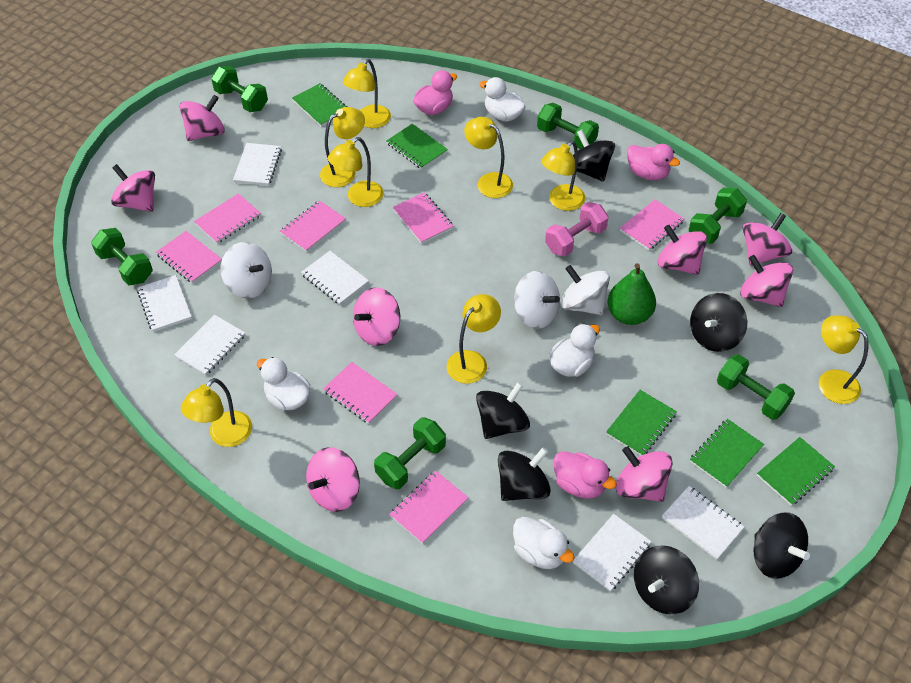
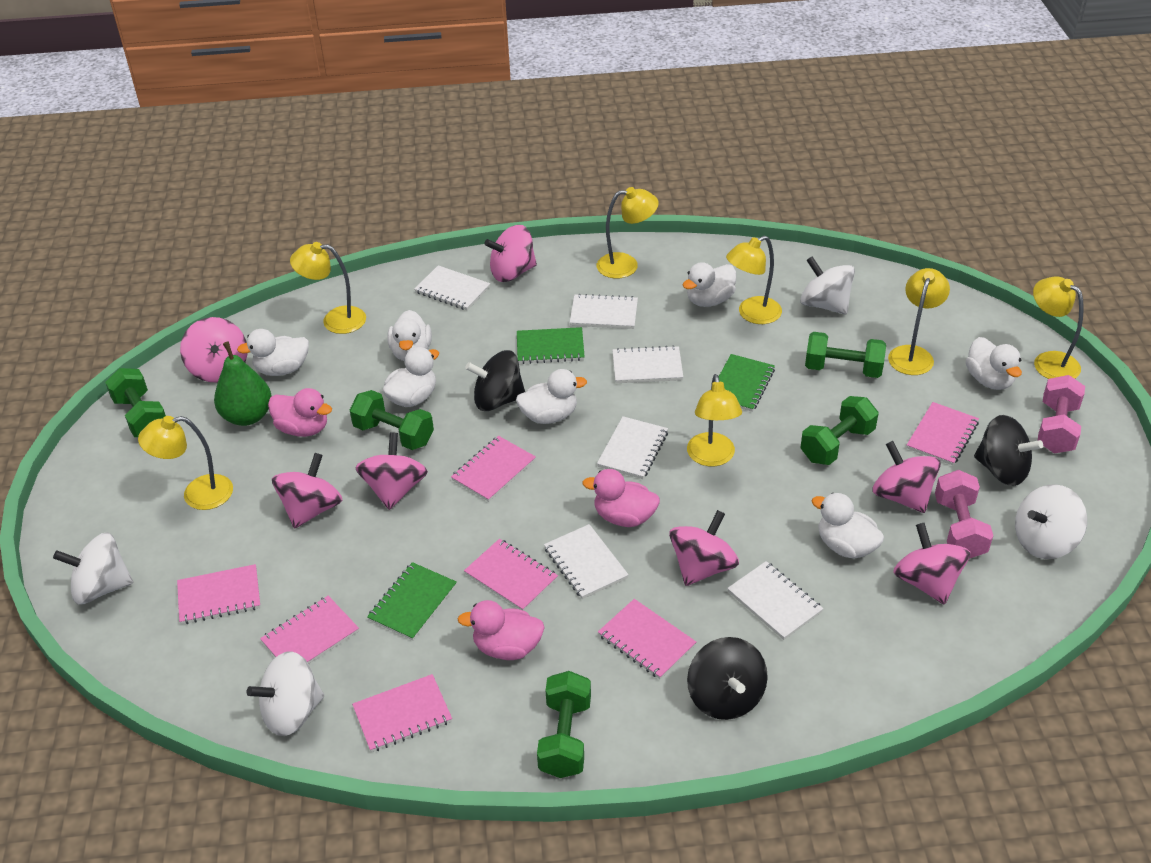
black spinning top: [476,382,530,439] [498,448,551,501] [573,130,615,182] [634,545,699,614] [690,293,747,352] [754,513,810,579] = 6 -> [465,350,525,411] [687,637,768,720] [974,415,1043,486] = 3
green dumbbell: [91,228,153,286] [211,66,268,112] [374,417,446,489] [537,103,599,149] [689,188,747,244] [717,354,795,420] = 6 -> [105,368,166,437] [350,390,434,450] [537,671,591,778] [800,396,878,465] [805,332,886,378] = 5
green notebook: [292,83,347,127] [386,124,448,169] [606,390,677,456] [690,419,764,488] [757,437,835,506] = 5 -> [367,562,457,640] [517,327,585,364] [719,354,775,412] = 3
pink dumbbell: [545,202,609,256] = 1 -> [935,470,993,559] [1037,375,1085,453] = 2
pink spinning top: [111,164,155,212] [180,95,225,141] [306,447,360,512] [353,287,400,346] [616,446,673,502] [658,225,707,275] [740,255,793,307] [743,213,792,266] = 8 -> [180,317,247,382] [272,453,342,529] [355,432,428,510] [484,225,537,282] [669,510,739,586] [872,441,941,513] [893,523,971,605] = 7
white duck: [257,357,310,411] [480,77,526,122] [513,517,575,569] [549,323,600,377] = 4 -> [237,329,309,376] [383,347,439,407] [387,310,432,361] [516,369,587,424] [682,262,736,307] [812,493,884,559] [966,337,1022,390] = 7
white spinning top: [220,242,272,299] [514,271,560,329] [561,265,610,315] = 3 -> [53,532,133,605] [247,651,324,736] [800,256,855,314] [1015,484,1087,559] = 4
yellow lamp: [181,378,252,447] [320,107,365,187] [328,137,384,207] [343,59,391,128] [447,294,501,384] [464,117,513,198] [541,141,585,211] [819,315,869,404] = 8 -> [138,416,233,510] [290,242,366,334] [597,187,659,279] [687,374,742,467] [726,236,782,324] [888,268,950,375] [1033,276,1084,379] = 7

